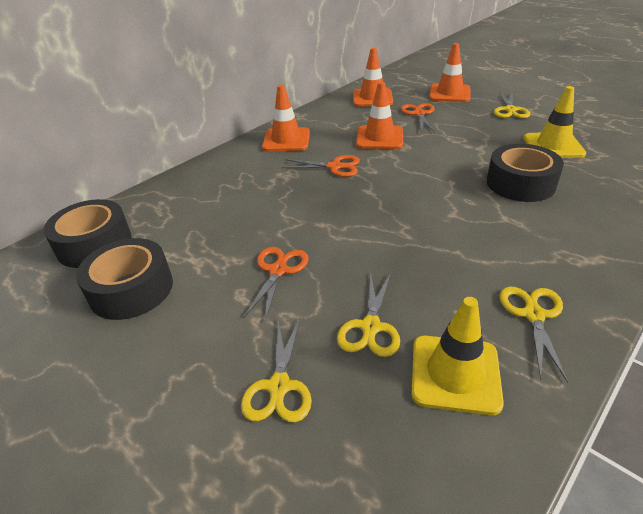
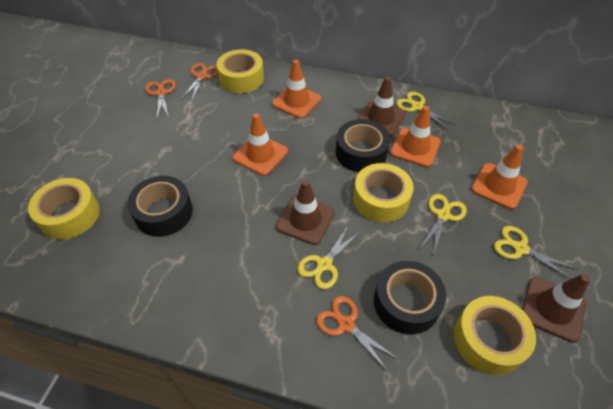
brown traffic cone: none = 0 -> [276,180,335,245] [357,77,406,136] [522,274,590,343] = 3
yellow tape: none = 0 -> [28,178,100,239] [217,49,264,93] [353,163,413,222] [454,296,536,375] = 4
yellow traffic cone: [411,297,504,415] [524,86,586,158] = 2 -> none = 0

